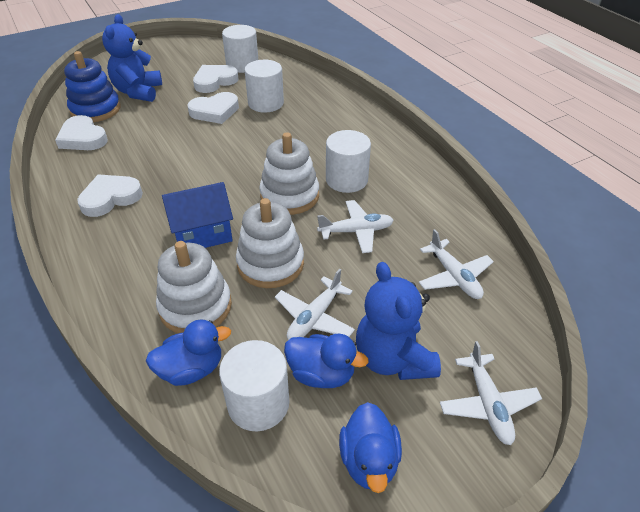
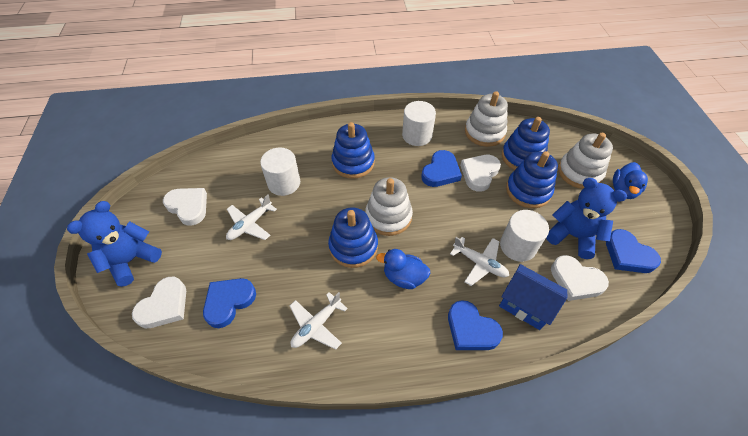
blue duck: [146,320,231,386] [284,334,369,388] [339,402,402,493] = 3 -> [376,249,430,289] [613,162,648,199] = 2
blue heart: none = 0 -> [203,278,256,328] [421,150,462,187] [448,300,503,350] [606,229,661,273] = 4
blue stacking toy: [64,51,121,122] = 1 -> [328,207,378,268] [332,122,375,179] [502,117,550,170] [506,151,558,208] = 4
white cylinder: [219,340,290,431] [222,25,258,73] [245,60,284,112] [326,130,371,193] = 4 -> [260,148,300,196] [402,101,436,146] [500,210,549,262] = 3
white plane: [275,269,355,340] [317,200,394,253] [419,229,494,299] [440,341,542,445] = 4 -> [226,195,277,240] [290,292,348,349] [450,237,509,286] = 3

